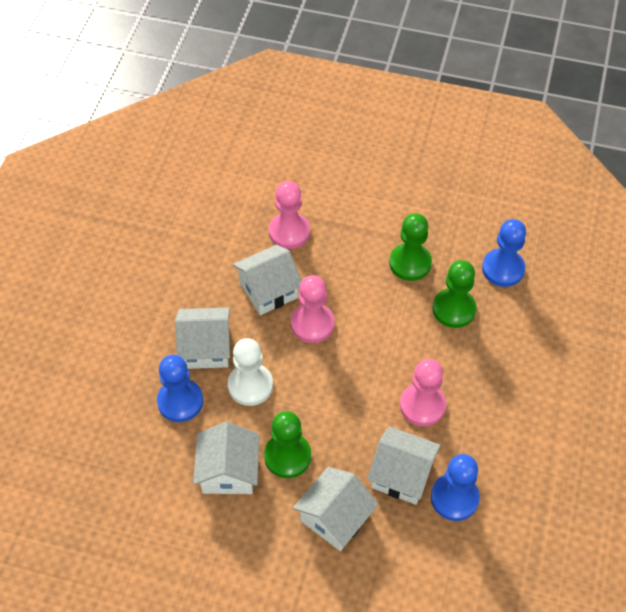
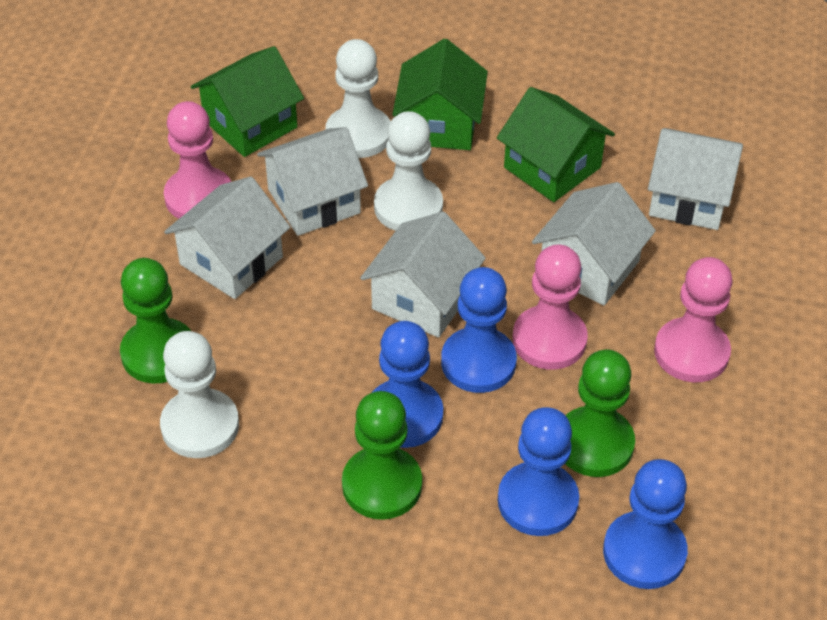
blue pawn: [157,355,203,422] [431,454,480,521] [482,219,526,287] = 3 -> [372,321,443,448] [441,267,517,393] [498,407,579,536] [603,459,688,589] = 4
green house: none = 0 -> [191,46,304,157] [392,38,488,150] [497,87,615,202] = 3
white pawn: [228,338,273,406] = 1 -> [160,331,239,458] [325,39,391,158] [374,111,443,231] = 3

